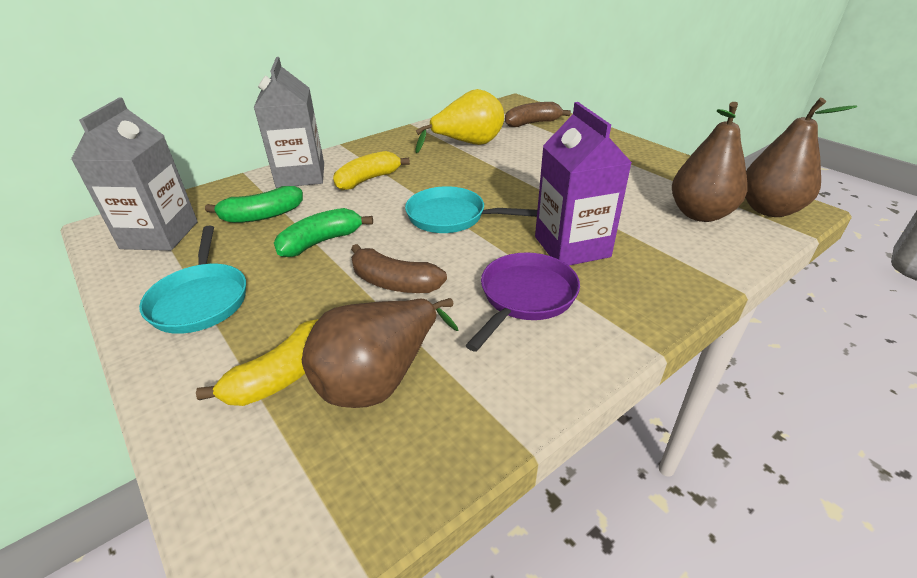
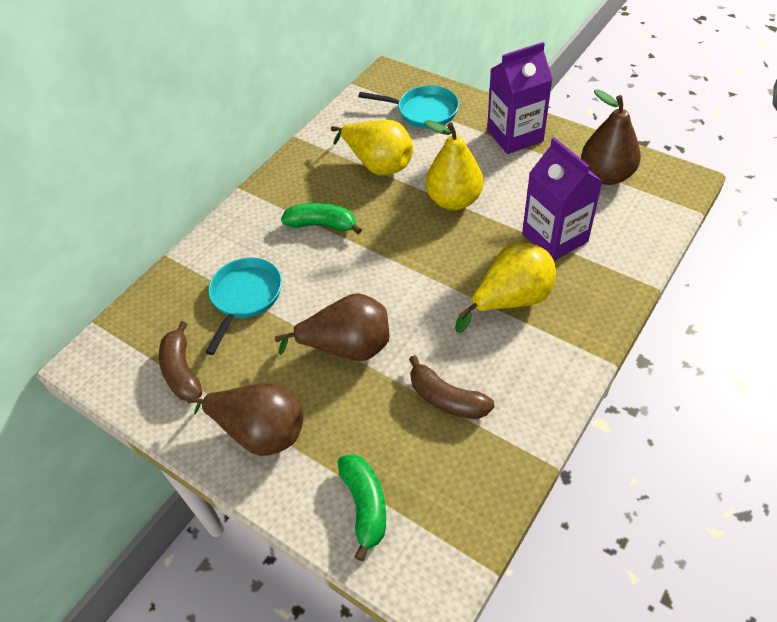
grey carton: [71,98,198,251] [254,57,324,188] = 2 -> none = 0
purple carton: [535,102,632,266] = 1 -> [487,42,553,154] [522,137,603,261] = 2
purple pan: [466,252,580,352] = 1 -> none = 0
yellow banana: [196,319,319,406] [333,151,410,190] = 2 -> none = 0
yellow pear: [415,89,504,153] = 1 -> [331,120,413,176] [424,120,484,210] [455,243,556,333] = 3

